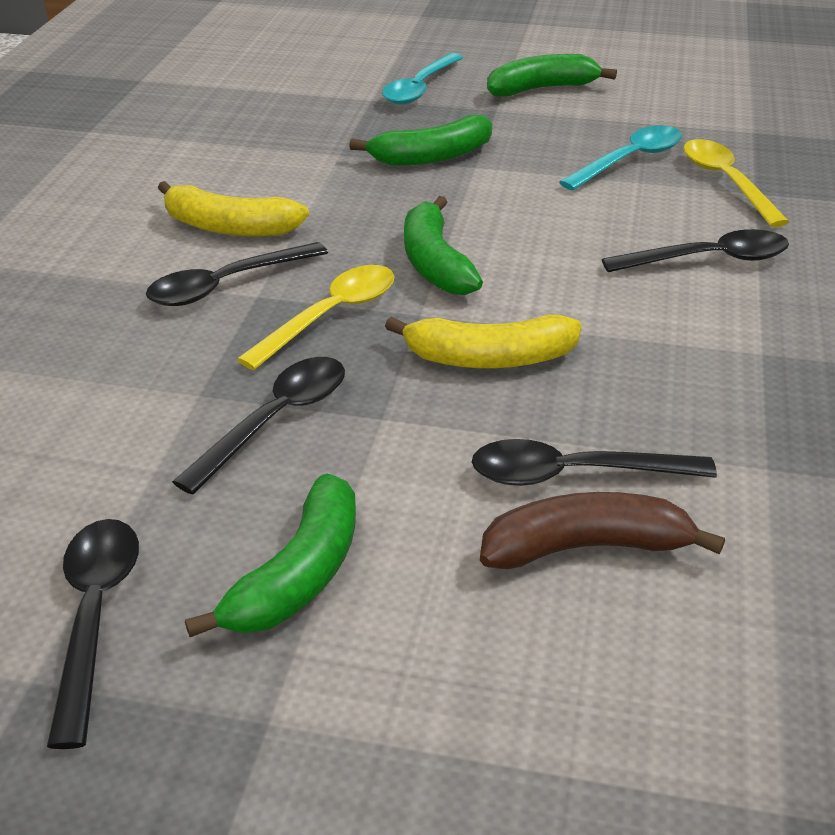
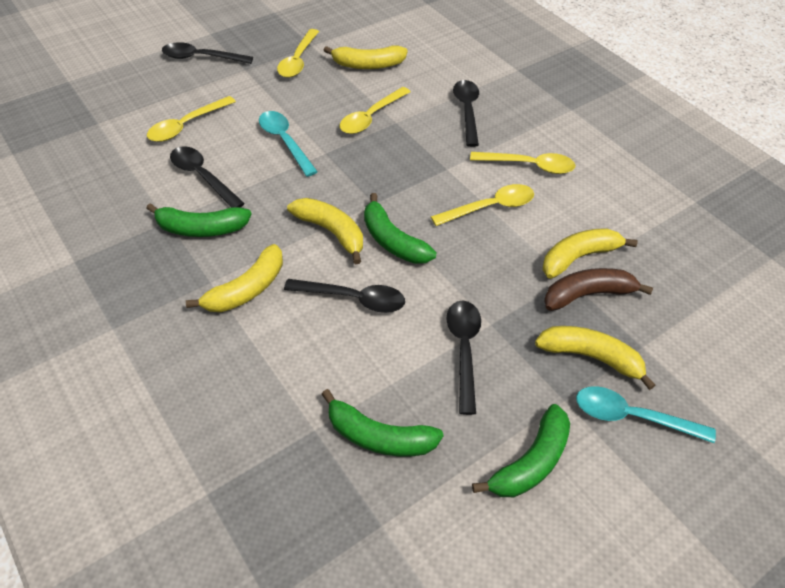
yellow banana: [158,181,309,237] [385,314,582,369] = 2 -> [186,244,283,312] [287,198,363,264] [323,45,408,69] [535,326,656,390] [542,228,637,279] = 5
yellow spoon: [237,265,395,370] [683,139,789,227] = 2 -> [147,96,236,142] [277,29,319,78] [339,87,411,134] [431,184,534,226] [470,152,575,174] = 5

